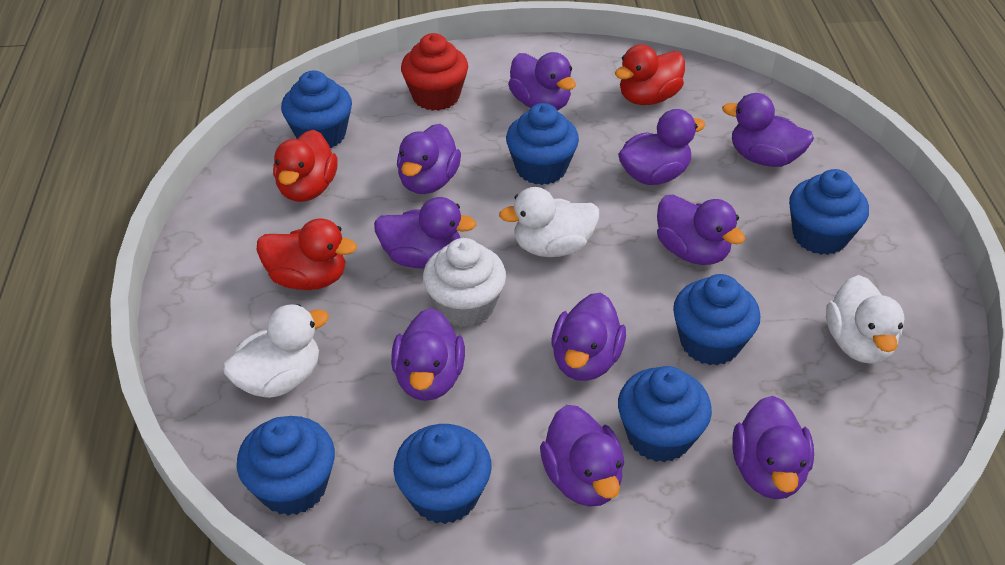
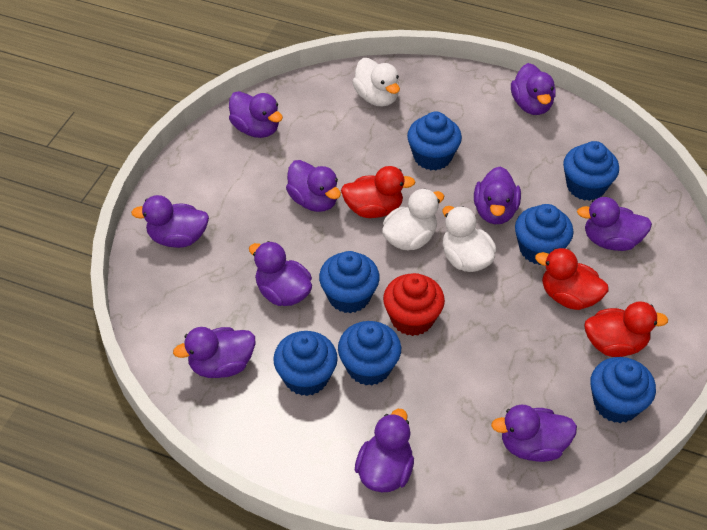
white cupcake: [423,238,506,327] = 1 -> none = 0

